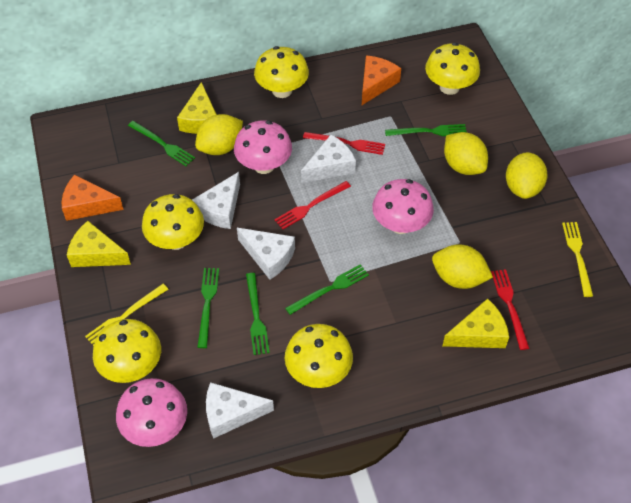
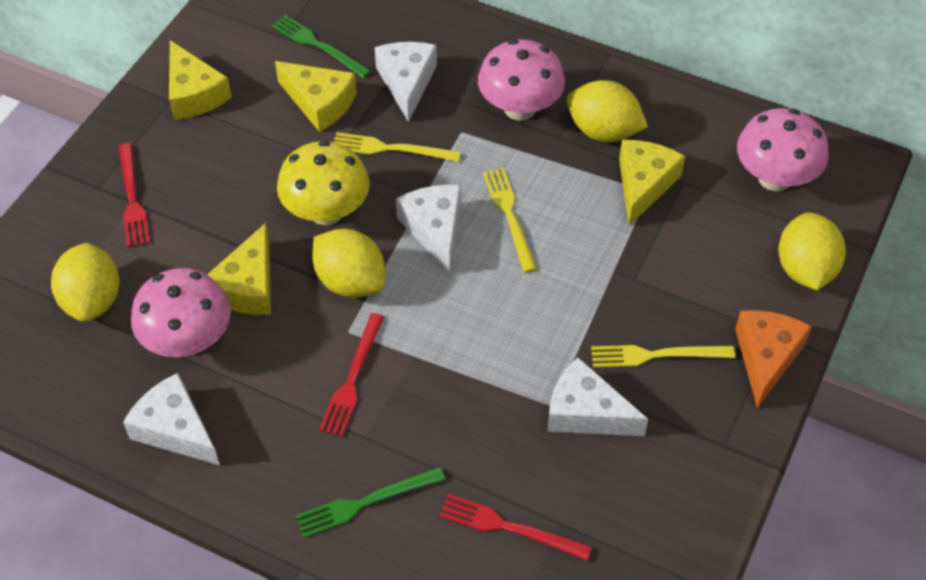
green fork: [128,121,195,166] [197,268,219,348] [246,273,270,355] [285,264,369,315] [385,124,467,136] = 5 -> [271,15,371,78] [295,467,445,538] = 2
orange cheese: [62,174,124,221] [362,55,401,105] = 2 -> [735,310,812,408] = 1
yellow cheese: [67,221,131,267] [177,82,217,134] [443,298,509,348] = 3 -> [169,40,232,120] [207,223,271,315] [275,61,357,132] [619,140,685,226] = 4
yellow fork: [85,284,168,346] [562,222,593,297] = 2 -> [334,132,461,162] [483,168,537,273] [591,345,735,368] = 3
yellow mushroom: [93,319,161,383] [142,194,204,250] [254,46,309,98] [285,324,353,388] [425,43,480,95] = 5 -> [277,140,370,225] = 1

